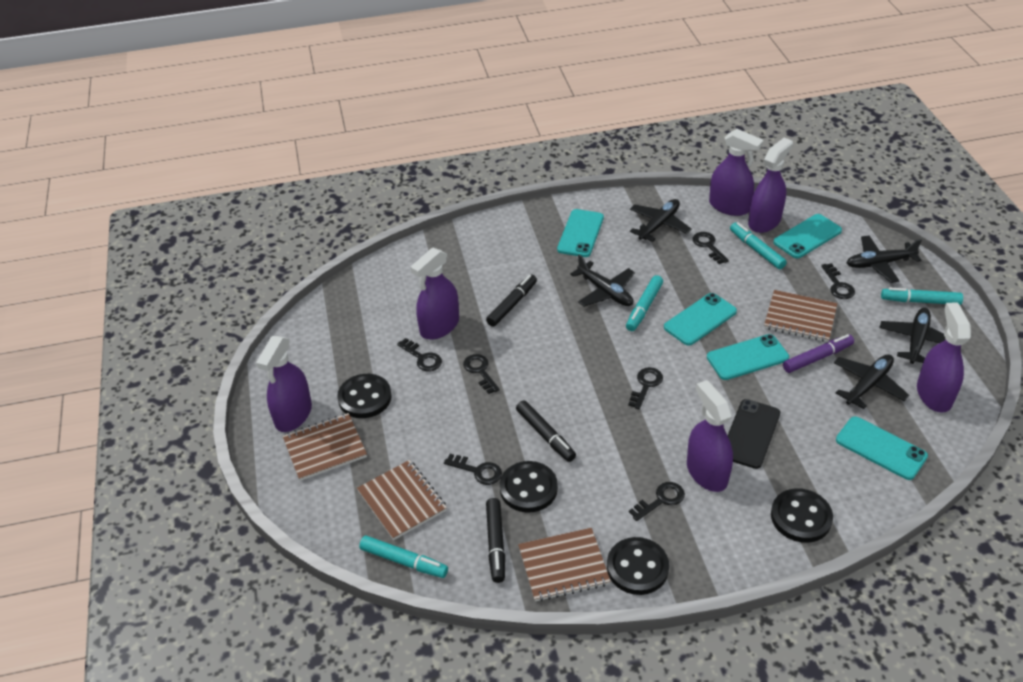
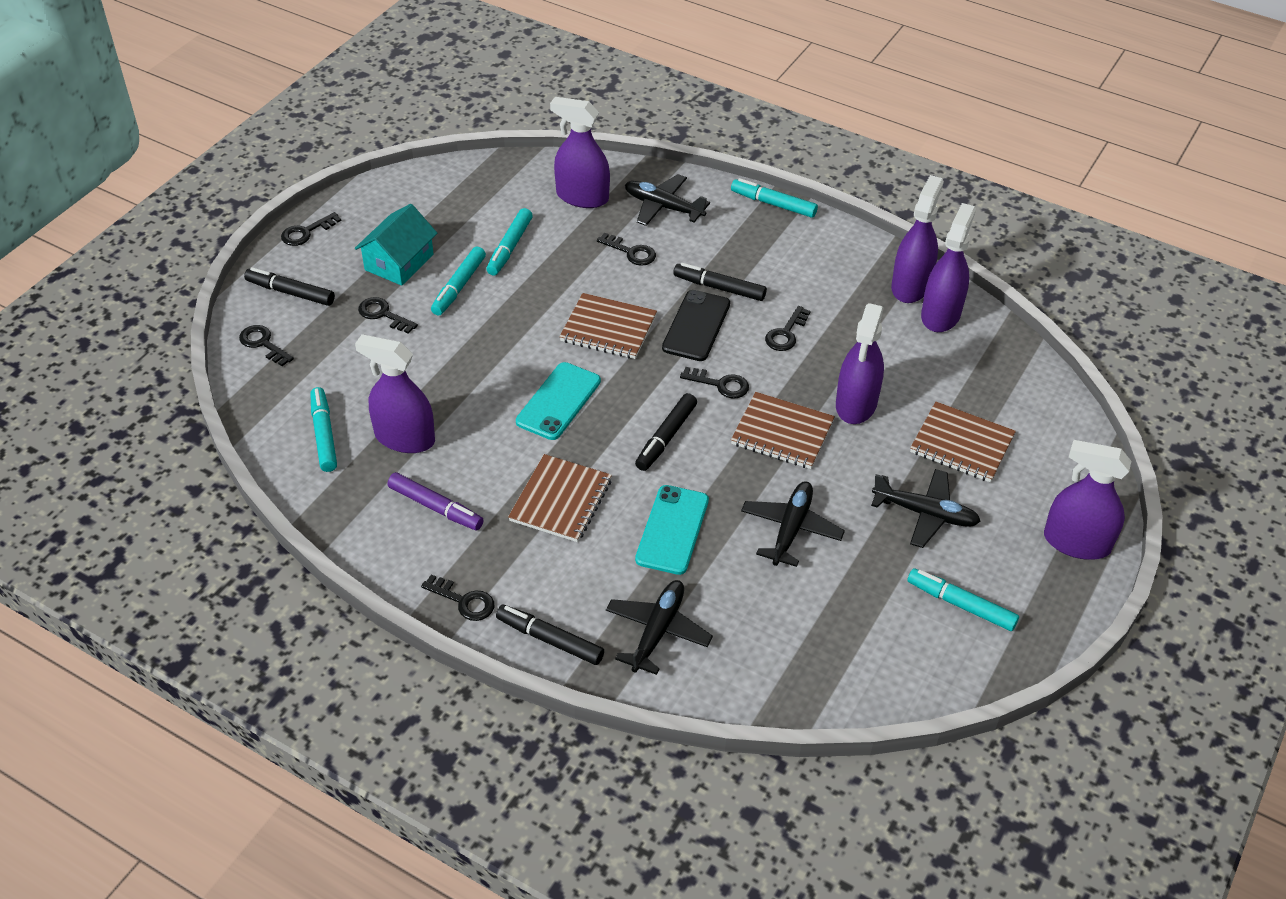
black button: [337,374,392,418] [500,461,558,513] [607,537,669,595] [771,488,833,543] = 4 -> none = 0
black marker: [486,274,537,327] [486,498,505,583] [516,400,576,462] = 3 -> [244,267,335,306] [496,605,604,665] [635,393,697,471] [673,263,767,301] = 4
black plane: [570,254,635,307] [630,199,692,242] [834,354,909,409] [847,235,922,283] [879,308,946,364] = 5 -> [606,580,713,675] [625,174,710,226] [741,481,845,567] [871,469,981,548] = 4
turquoise house: none = 0 -> [355,204,437,286] = 1
turquoise marker: [359,536,448,578] [626,275,663,331] [730,222,787,269] [881,288,963,305] = 4 -> [310,387,337,472] [431,247,486,316] [486,208,533,276] [731,178,818,218] [907,568,1019,631] = 5
turquoise phone: [557,209,604,257] [664,293,737,346] [707,334,789,380] [773,214,842,258] [836,416,928,480] = 5 -> [516,362,601,440] [635,485,709,575] = 2

